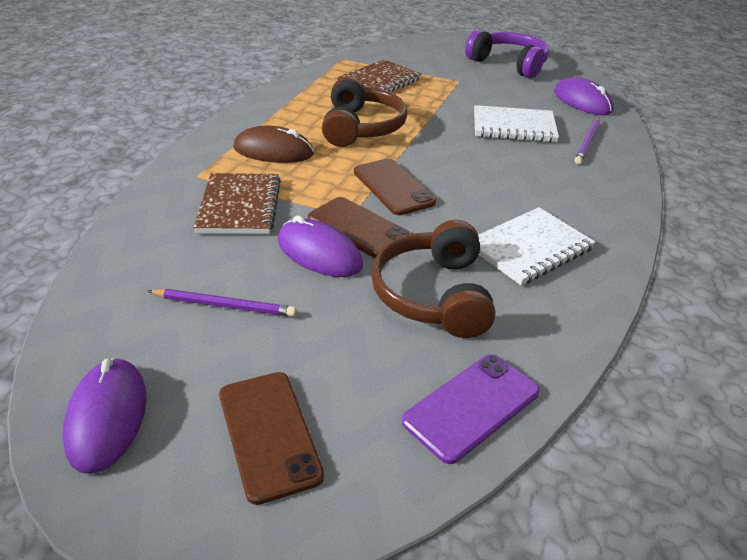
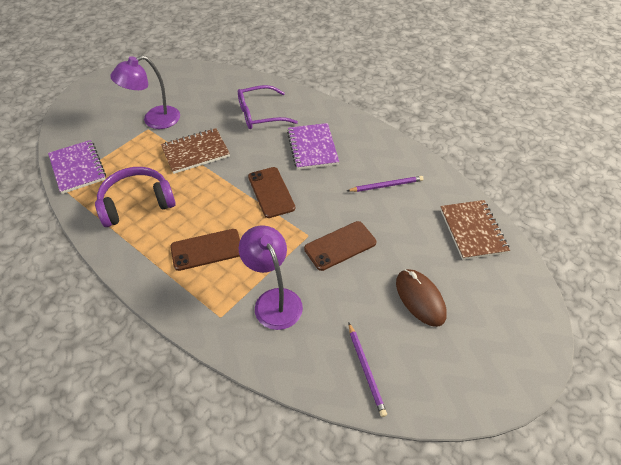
brown headphones: [322,76,407,147] [371,220,496,338] = 2 -> none = 0
purple glasses: none = 0 -> [238,85,298,129] = 1
purple lamp: none = 0 -> [110,56,180,129] [239,225,303,330] = 2
purple mouse: [63,358,147,474] [278,215,363,277] [554,77,614,115] = 3 -> none = 0
purple notebook: none = 0 -> [48,140,106,194] [287,123,339,170] = 2
purple phone: [402,354,540,464] = 1 -> none = 0
white notebook: [474,105,559,142] [478,207,595,285] = 2 -> none = 0

